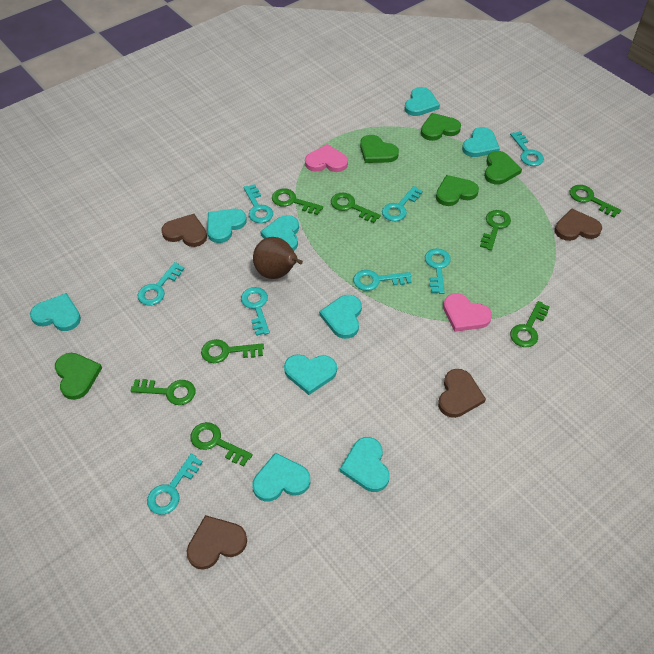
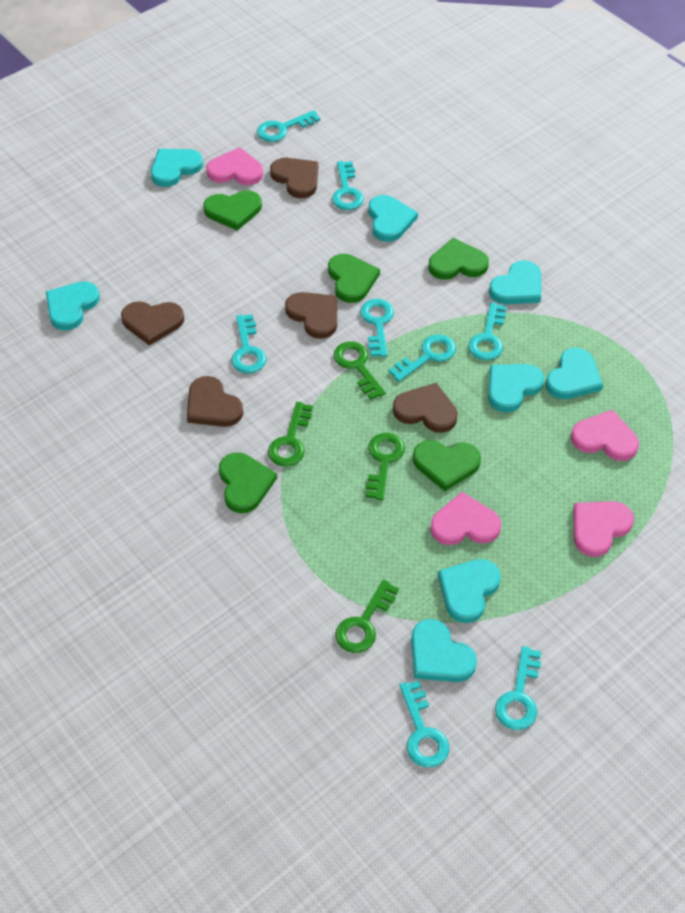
brown heart: [161,214,207,247] [186,515,247,570] [438,369,486,418] [555,208,602,241] = 4 -> [121,301,184,345] [187,376,243,427] [270,158,318,198] [285,292,337,339] [393,383,458,433] = 5
brown pear: [253,237,303,279] = 1 -> none = 0
green key: [130,379,195,405] [190,422,253,466] [201,339,264,363] [272,188,323,215] [331,193,381,223] [480,210,511,251] [510,301,550,347] [570,185,621,217] = 8 -> [268,402,313,467] [333,341,386,400] [335,580,399,653] [366,433,405,501] = 4
pink heart: [305,144,348,172] [443,293,492,332] = 2 -> [207,147,263,185] [430,492,501,545] [571,410,639,461] [573,501,634,557] = 4
turquoise heart: [30,293,81,331] [207,209,247,243] [252,453,310,501] [260,215,299,251] [284,354,337,395] [319,295,362,339] [340,437,390,492] [404,87,440,116] [462,127,500,157] = 9 -> [46,281,100,331] [151,149,203,187] [368,195,418,242] [411,619,477,682] [438,559,501,623] [488,364,544,412] [489,260,541,304] [545,348,603,399] = 8

